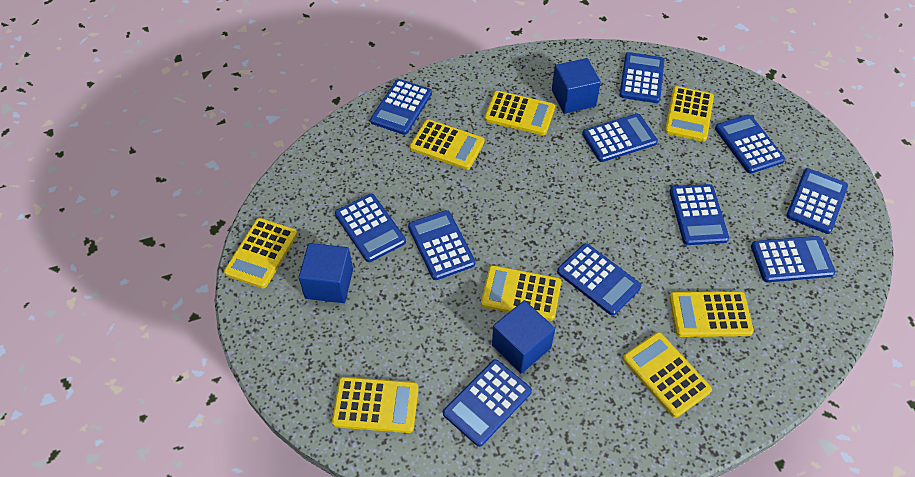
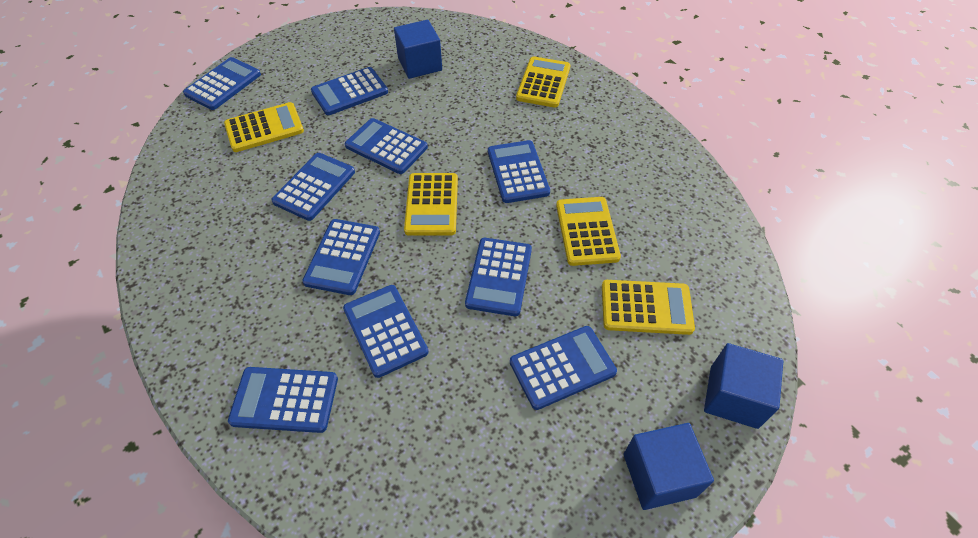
blue calculator: [335,194,406,262] [370,79,432,135] [408,210,475,280] [443,359,532,447] [557,243,641,316] [582,114,658,162] [619,52,665,103] [669,184,729,245] [715,114,785,174] [751,236,836,282] [786,168,848,234] = 11 -> [183,57,261,110] [228,367,338,433] [271,153,355,221] [302,219,380,295] [311,67,388,115] [343,285,429,378] [345,118,428,174] [465,238,532,316] [488,140,550,203] [510,326,617,410] = 10
yellow calculator: [224,218,297,288] [332,377,418,433] [410,119,484,170] [481,265,561,321] [484,91,555,135] [623,332,712,418] [665,86,714,142] [669,291,754,337] = 8 -> [224,102,304,152] [404,173,458,236] [516,56,570,108] [556,197,621,266] [602,280,695,335] = 5

